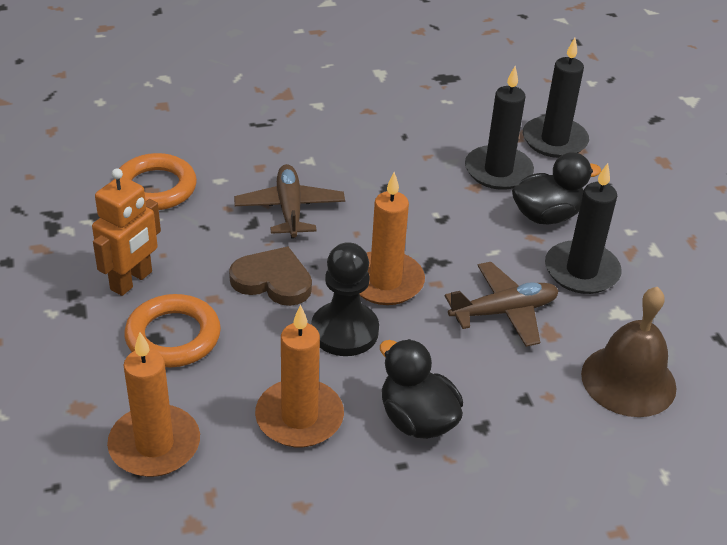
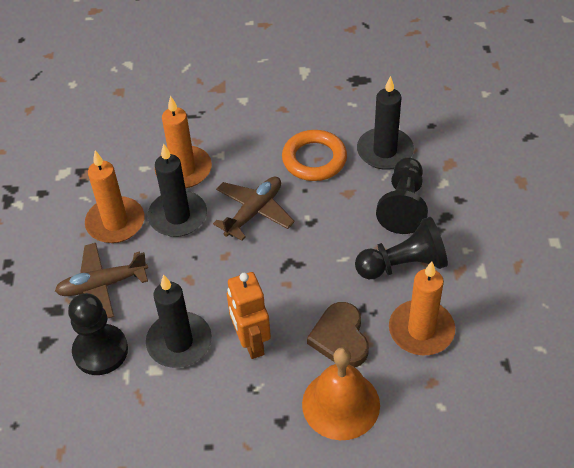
black duck: [380,339,463,439] [512,152,601,224] = 2 -> none = 0
black pawn: [311,242,379,356] = 1 -> [68,293,128,375] [355,217,448,279] [376,158,428,234] = 3
brown bell: [581,287,677,417] = 1 -> none = 0
orange bell: none = 0 -> [302,347,380,440] = 1
orange ring: [119,153,197,210] [124,294,221,367] = 2 -> [282,130,347,181] = 1

